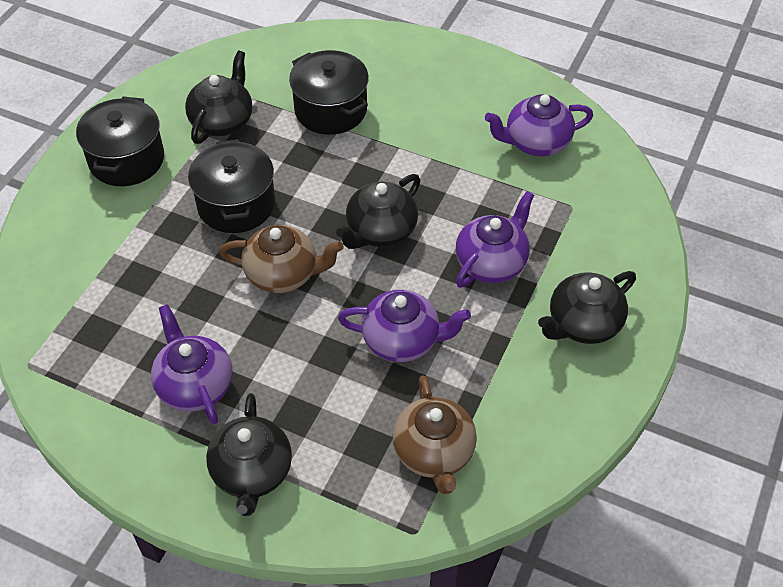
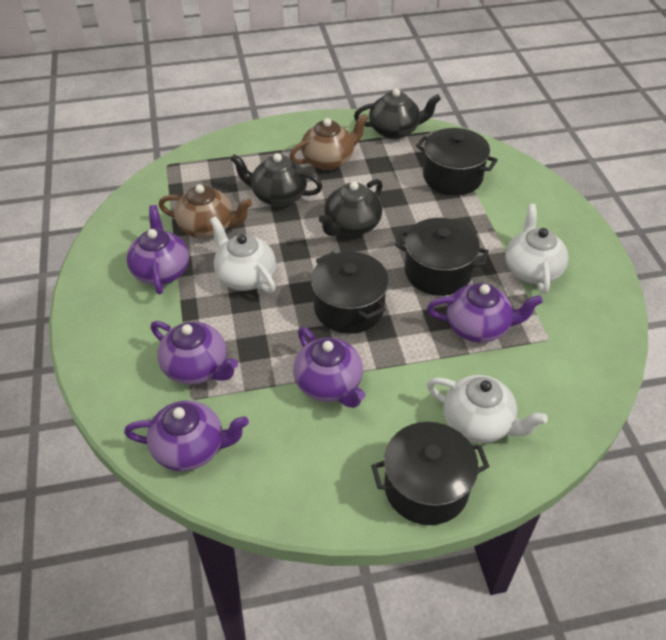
black pot: [76,97,164,186] [188,139,275,233] [289,50,369,134] = 3 -> [311,251,389,334] [371,422,490,525] [395,218,489,296] [416,128,498,195] = 4
black teapot: [185,50,252,144] [206,393,292,516] [336,174,420,249] [538,271,636,344] = 4 -> [230,153,323,207] [319,179,383,236] [354,89,441,139] = 3
purple teapot: [151,304,233,424] [338,290,471,362] [455,191,534,288] [485,94,593,156] = 4 -> [124,400,249,471] [126,205,189,294] [151,321,238,385] [293,327,365,408] [427,283,543,343] = 5
white teapot: none = 0 -> [210,216,276,293] [427,375,548,443] [505,204,569,294] = 3

